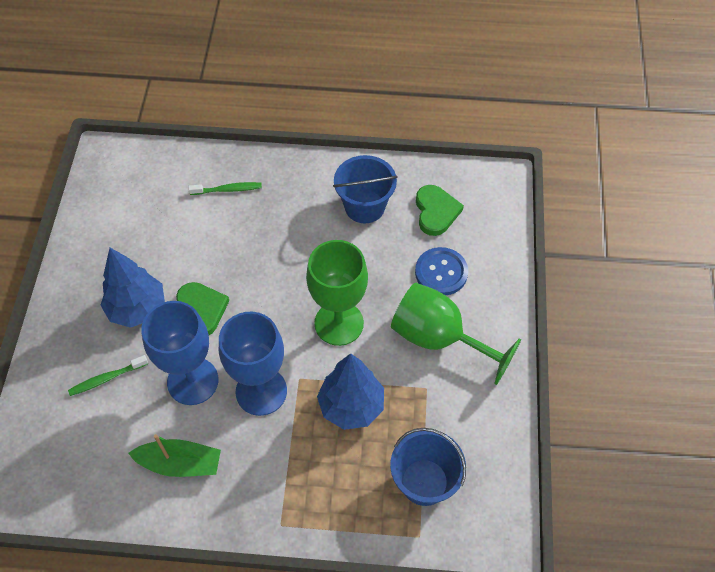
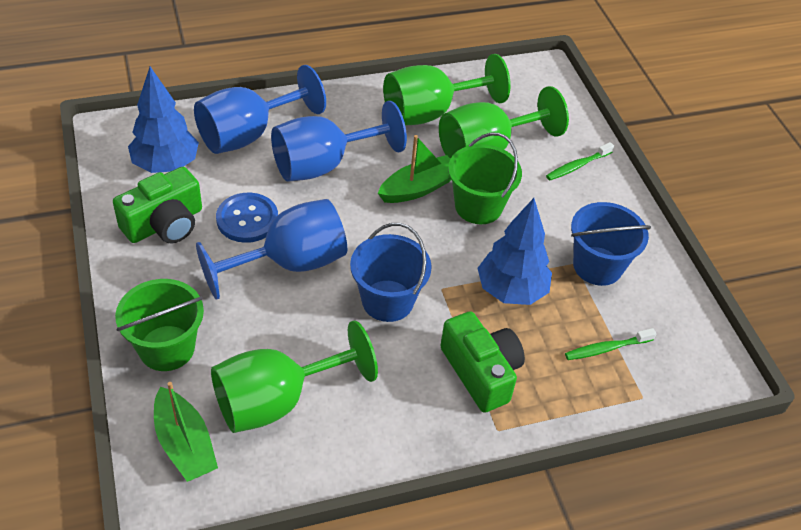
blue goblet: [141,301,219,405] [219,312,287,416] = 2 -> [194,65,326,154] [196,199,347,300] [271,101,407,182] = 3
green boat: [128,434,221,477] = 1 -> [154,382,218,482] [378,135,451,203] = 2
green bucket: none = 0 -> [115,279,204,371] [448,132,522,224] = 2
green camera: none = 0 -> [113,167,202,243] [440,311,525,413] = 2
green goblet: [306,240,368,346] [391,283,521,385] = 2 -> [211,320,378,433] [383,54,511,125] [439,86,569,159] = 3
green heart: [176,282,229,335] [416,185,464,236] = 2 -> none = 0

